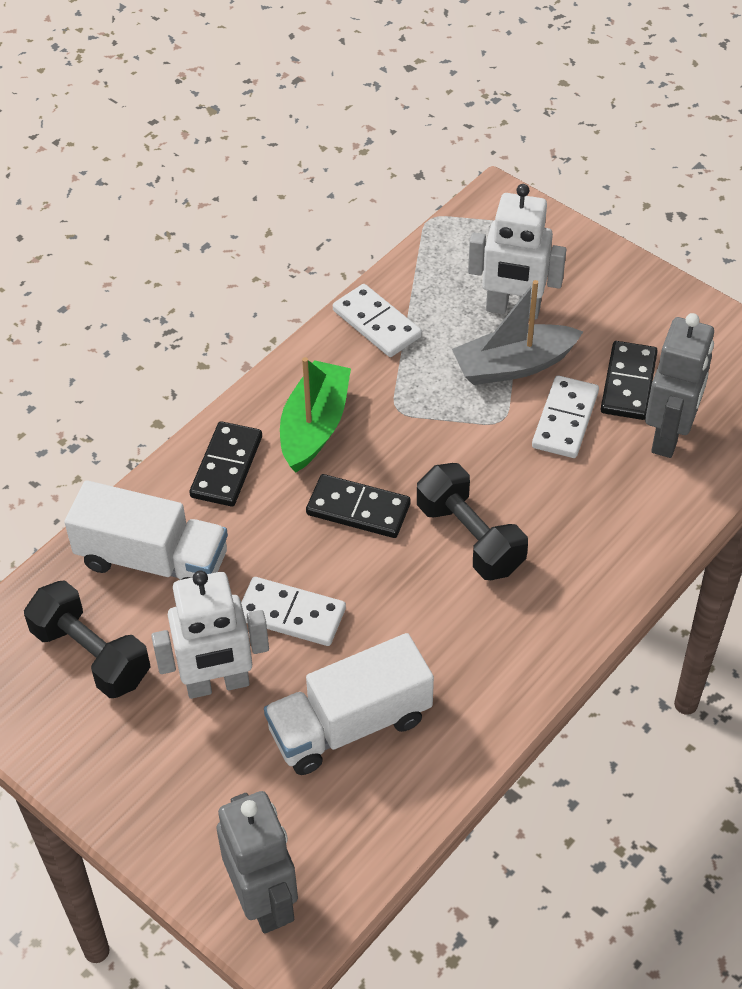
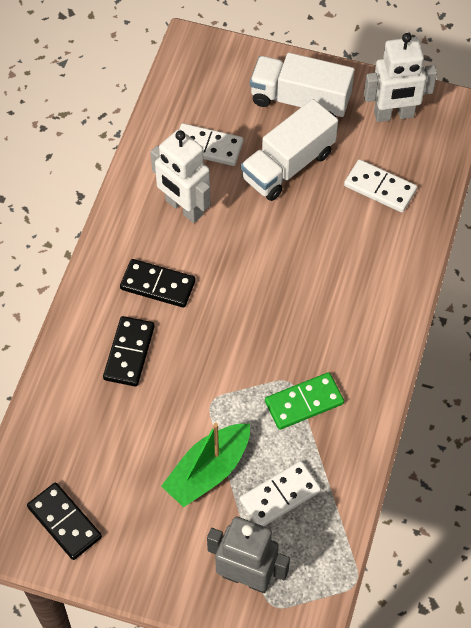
black dumbbell: [24,580,150,698] [417,463,528,580] = 2 -> none = 0
green domino: none = 0 -> [265,372,344,430] = 1
grey boat: [452,280,583,385] = 1 -> none = 0
grey robot: [216,791,298,934] [645,313,714,458] = 2 -> [207,517,290,593] = 1

